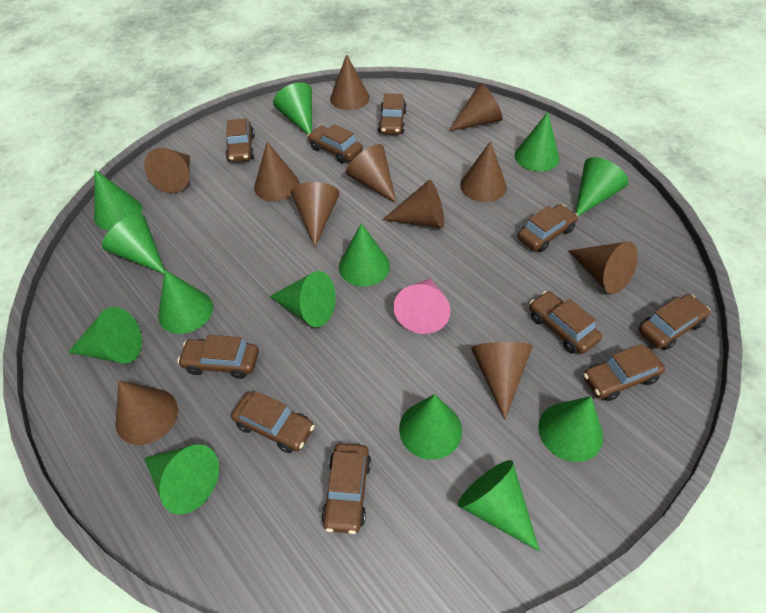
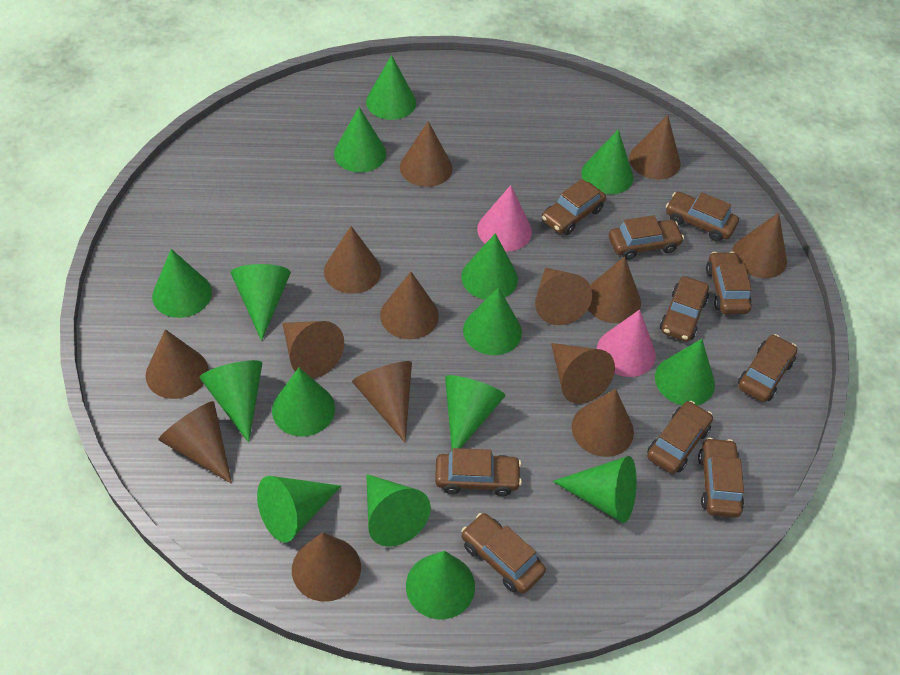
brown cone: [115,380,178,445] [144,148,190,193] [254,142,300,202] [291,182,340,247] [330,54,370,110] [346,144,397,203] [383,180,444,228] [449,83,503,131] [460,141,507,202] [471,342,533,420] [568,241,638,294] = 11 -> [146,329,209,399] [158,401,232,484] [282,321,344,378] [292,533,361,602] [324,226,381,294] [352,361,412,442] [380,272,439,339] [400,121,452,187] [535,267,592,325] [551,343,615,404] [572,389,634,457] [588,256,641,323] [629,115,680,179] [732,213,787,278] = 14
green cone: [68,307,142,363] [94,170,142,230] [102,214,165,274] [144,444,219,514] [158,270,213,334] [269,271,336,327] [273,82,312,135] [339,223,390,287] [399,394,462,460] [458,460,540,552] [515,112,560,172] [538,396,603,462] [576,157,629,216] = 13 -> [152,249,212,318] [199,360,262,443] [231,264,291,341] [257,476,341,542] [272,368,335,436] [334,107,386,173] [366,55,416,120] [366,474,431,547] [406,551,475,619] [445,375,505,450] [461,233,518,300] [463,287,522,355] [553,456,637,523] [581,129,633,195] [655,339,715,405] = 15
pink cone: [393,279,451,334] = 1 -> [477,185,532,252] [597,310,656,377] = 2

